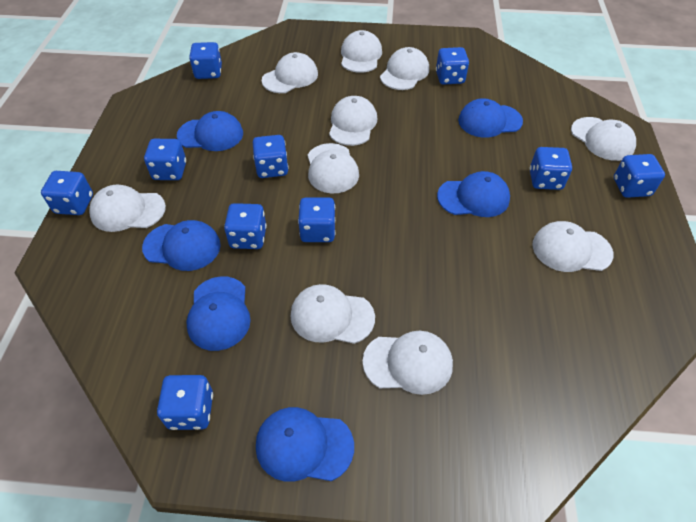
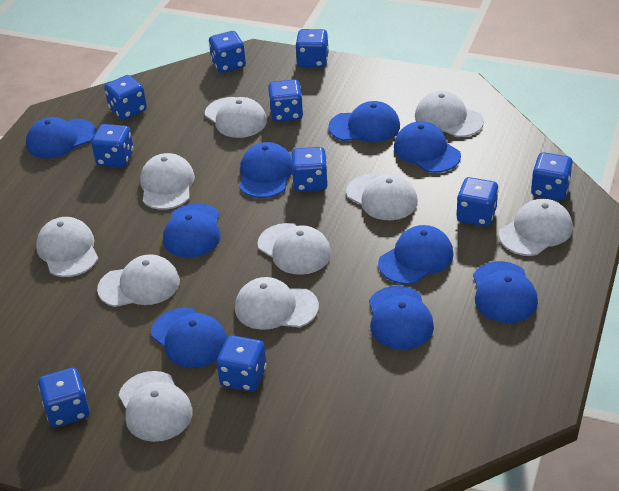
blue cap: [142,220,221,271] [177,111,243,151] [186,276,251,351] [256,407,354,482] [437,171,510,217] [458,99,523,138] = 6 -> [26,117,96,158] [151,308,227,368] [163,203,221,258] [239,142,292,198] [328,101,400,142] [369,286,434,350] [378,225,454,284] [394,121,461,173] [473,261,538,323] = 9

